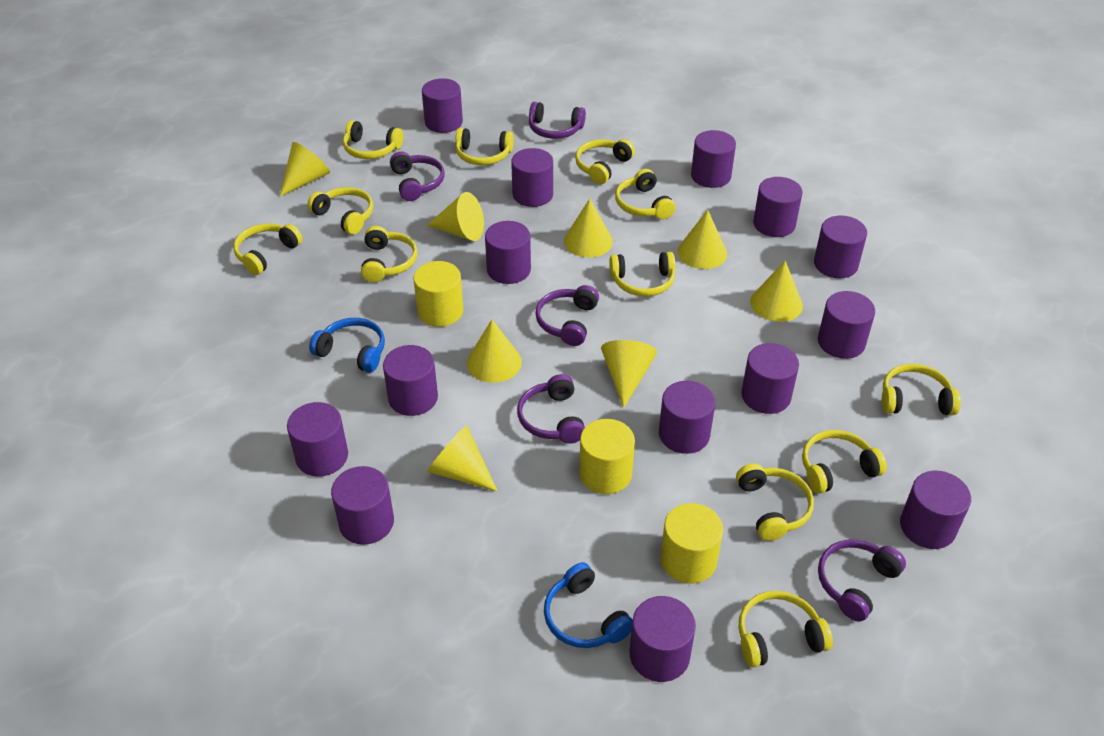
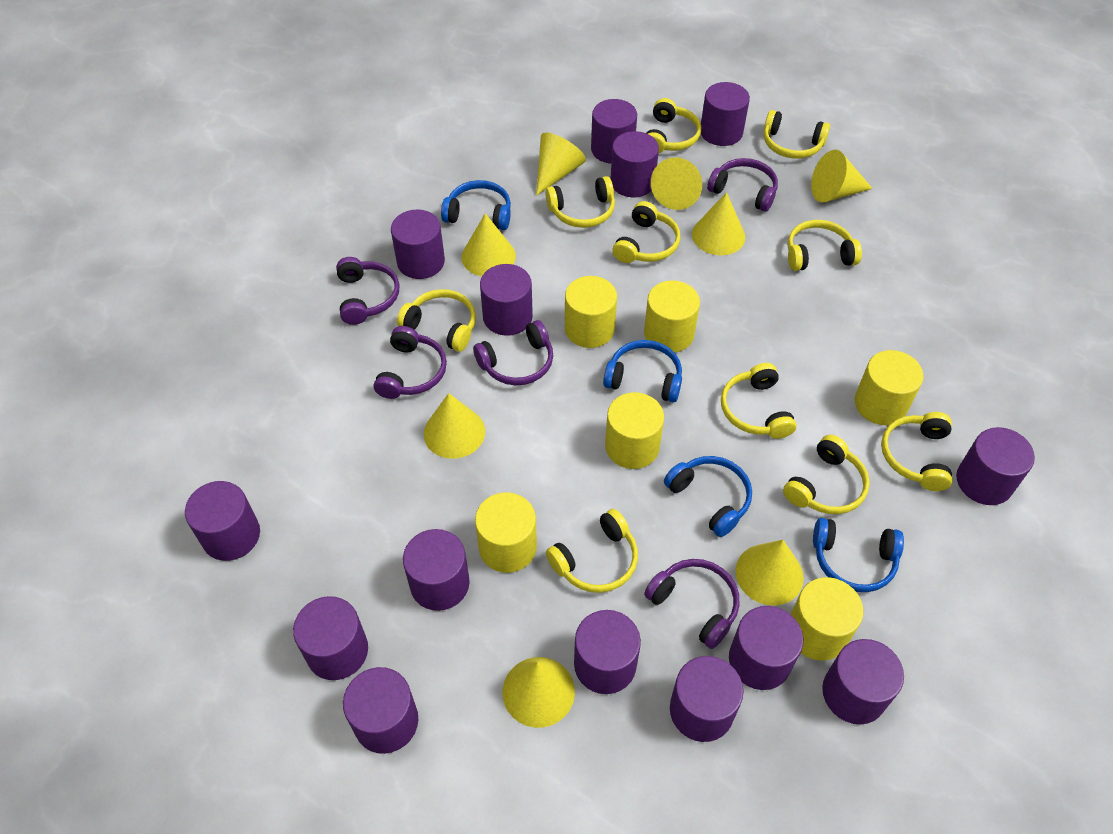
blue headphones: [309,318,385,373] [544,562,633,648] = 2 -> [441,180,511,230] [603,340,682,402] [664,456,752,537] [813,518,904,592] = 4
yellow cylinder: [413,261,464,327] [579,419,635,494] [660,503,723,584] = 3 -> [475,493,537,573] [565,276,617,348] [605,392,664,469] [644,281,700,353] [790,577,863,661] [855,350,924,425] = 6
yellow headphones: [233,223,303,275] [307,187,373,235] [343,120,403,159] [361,226,418,283] [455,128,514,165] [575,139,635,184] [609,252,675,296] [615,169,675,219] [736,463,814,541] [739,591,833,668] [802,430,887,494] [882,364,961,415] = 12 -> [397,289,476,352] [545,176,615,228] [546,509,638,593] [613,201,681,263] [646,98,701,154] [721,363,797,439] [764,110,830,159] [783,435,870,514] [788,220,862,271] [881,412,952,491] = 10

